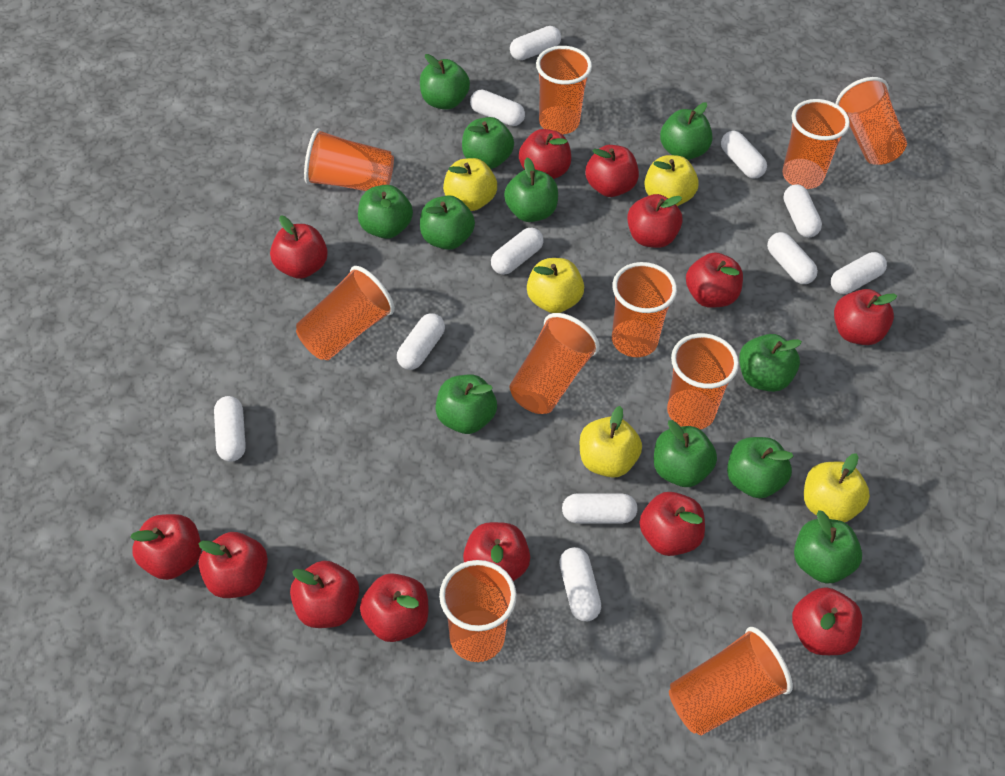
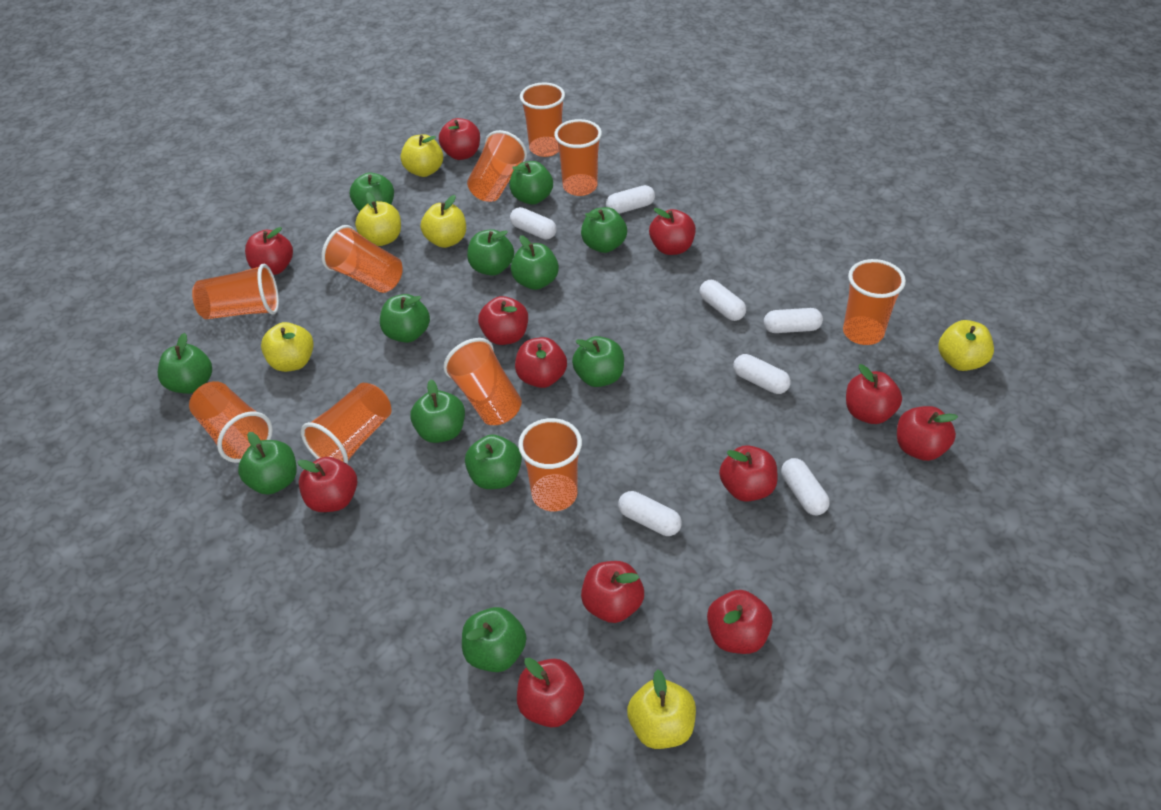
green apple: [358,185,413,239] [420,54,470,110] [420,195,475,250] [436,375,497,434] [462,117,514,169] [504,158,558,222] [654,420,717,487] [660,103,712,160] [727,437,793,498] [739,334,802,392] [794,510,862,584] = 11 -> [158,333,212,394] [238,432,297,495] [350,172,394,211] [380,294,430,343] [410,379,465,443] [462,607,526,672] [465,435,522,489] [467,229,514,276] [509,161,553,205] [511,235,559,290] [572,336,624,387] [581,207,627,253] = 12
red apple: [130,514,202,580] [198,532,268,598] [270,215,328,279] [290,561,359,628] [360,573,428,642] [463,522,530,581] [519,129,571,179] [585,145,639,197] [627,194,683,248] [639,492,705,556] [686,252,743,308] [792,587,862,655] [834,289,897,345] = 13 -> [245,227,293,275] [297,457,357,512] [439,118,480,160] [478,296,528,345] [515,337,567,388] [517,657,584,727] [581,561,644,623] [649,208,696,255] [707,590,773,654] [719,445,778,502] [846,364,902,424] [897,406,958,461] = 12
white capsule: [214,396,246,462] [397,313,445,370] [470,89,525,126] [491,227,544,275] [510,26,561,60] [559,547,601,621] [562,493,638,523] [721,131,767,179] [767,232,818,284] [783,185,822,237] [831,252,887,294] = 11 -> [510,207,557,240] [606,185,655,214] [618,491,682,536] [699,280,746,321] [733,354,791,394] [764,308,823,333] [781,458,830,515] = 7
yellow apple: [443,158,497,211] [527,258,584,313] [580,406,642,478] [644,155,699,206] [804,453,870,522] = 5 -> [261,322,314,372] [355,192,401,246] [401,134,443,177] [421,195,466,248] [627,669,696,749] [938,320,994,371] = 6

